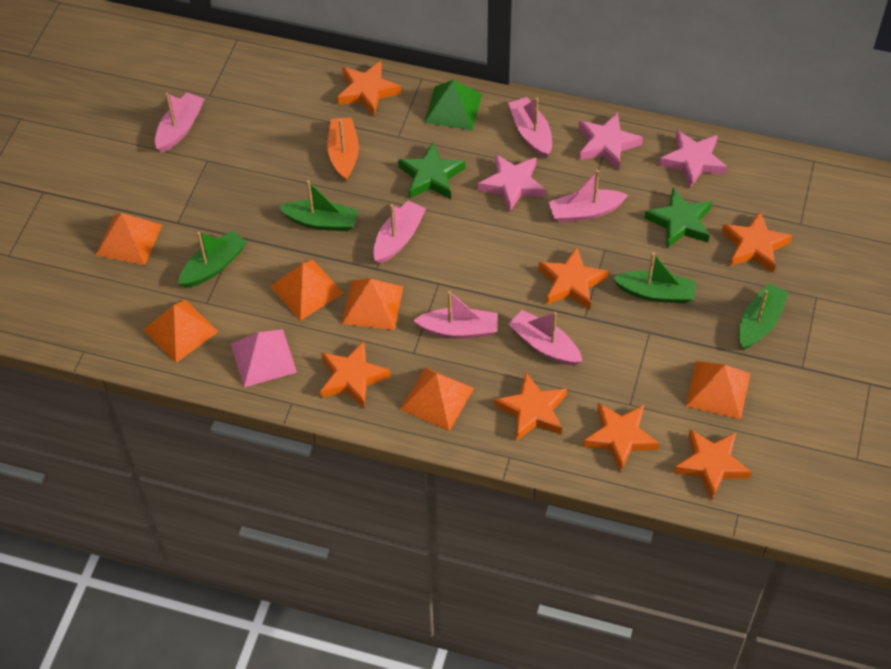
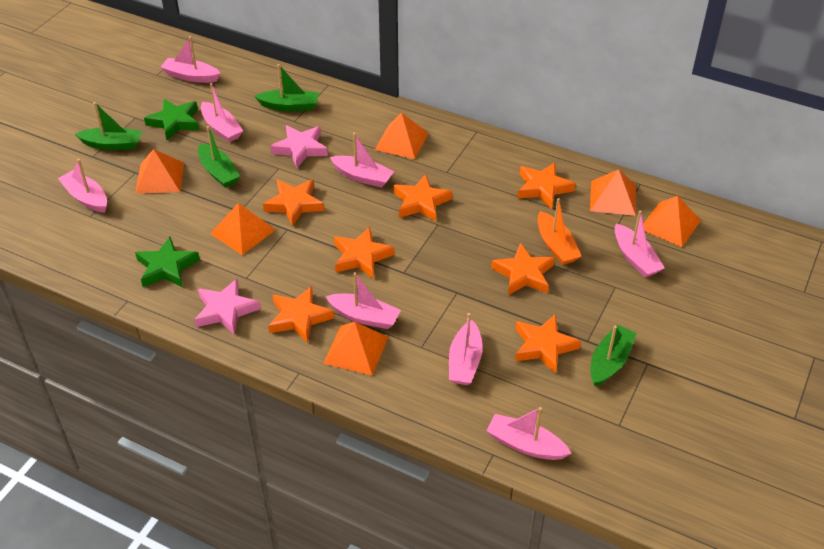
green pyramid: [424,80,482,130] = 1 -> none = 0
pink boat: [155,92,204,152] [373,200,426,264] [413,291,497,338] [508,97,552,158] [508,310,583,365] [548,170,628,223] = 6 -> [58,159,107,213] [161,36,221,83] [201,83,243,142] [325,272,401,329] [330,133,394,188] [449,313,483,385] [486,407,572,460] [615,211,665,277] = 8
pink pyramid: [231,329,297,387] = 1 -> none = 0
pink star: [478,154,546,212] [579,112,643,170] [659,130,727,188] = 3 -> [194,279,260,335] [270,125,328,168] = 2

